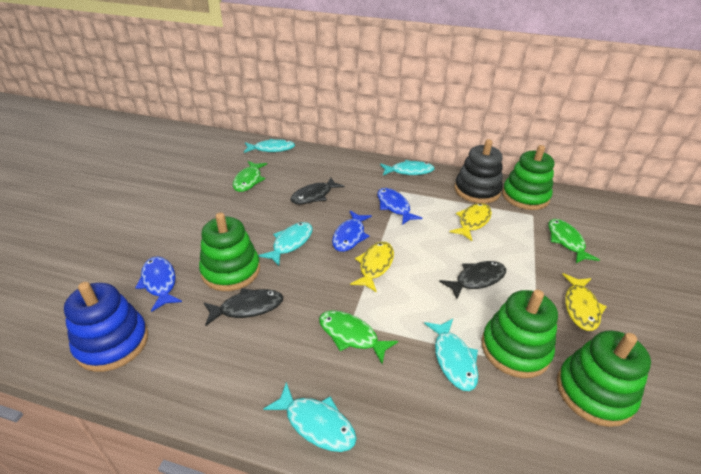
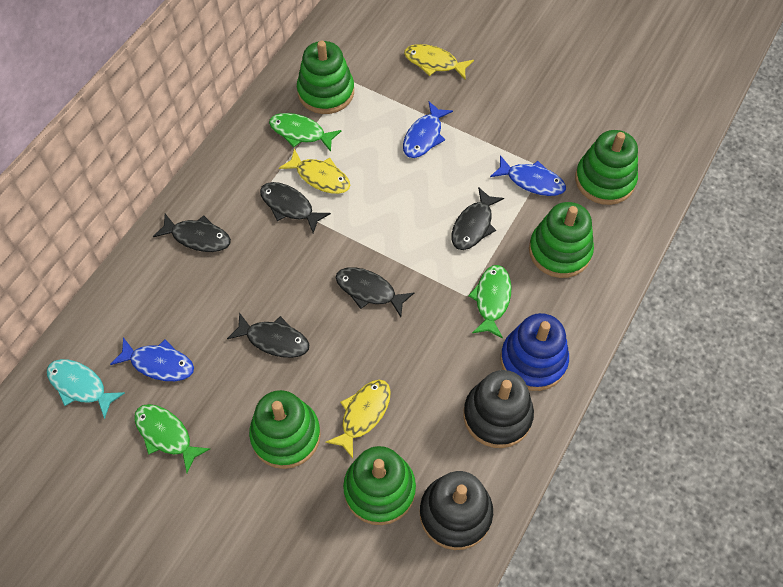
black fish: [203,288,283,326] [290,177,345,204] [439,261,506,299] = 3 -> [153,214,231,252] [227,312,309,358] [260,182,331,233] [336,267,414,317] [451,187,504,250] = 5
black stacking toy: [454,139,503,204] = 1 -> [420,471,493,550] [463,370,534,448] = 2
green stacking toy: [199,213,260,291] [481,290,558,378] [502,145,555,210] [556,331,651,427] = 4 -> [249,390,321,469] [297,41,354,114] [343,446,416,525] [529,202,594,278] [575,130,638,205] = 5
turquoise fish: [244,139,295,153] [258,222,313,266] [263,382,357,452] [380,160,435,175] [424,319,478,391] = 5 -> [47,359,125,419] = 1

